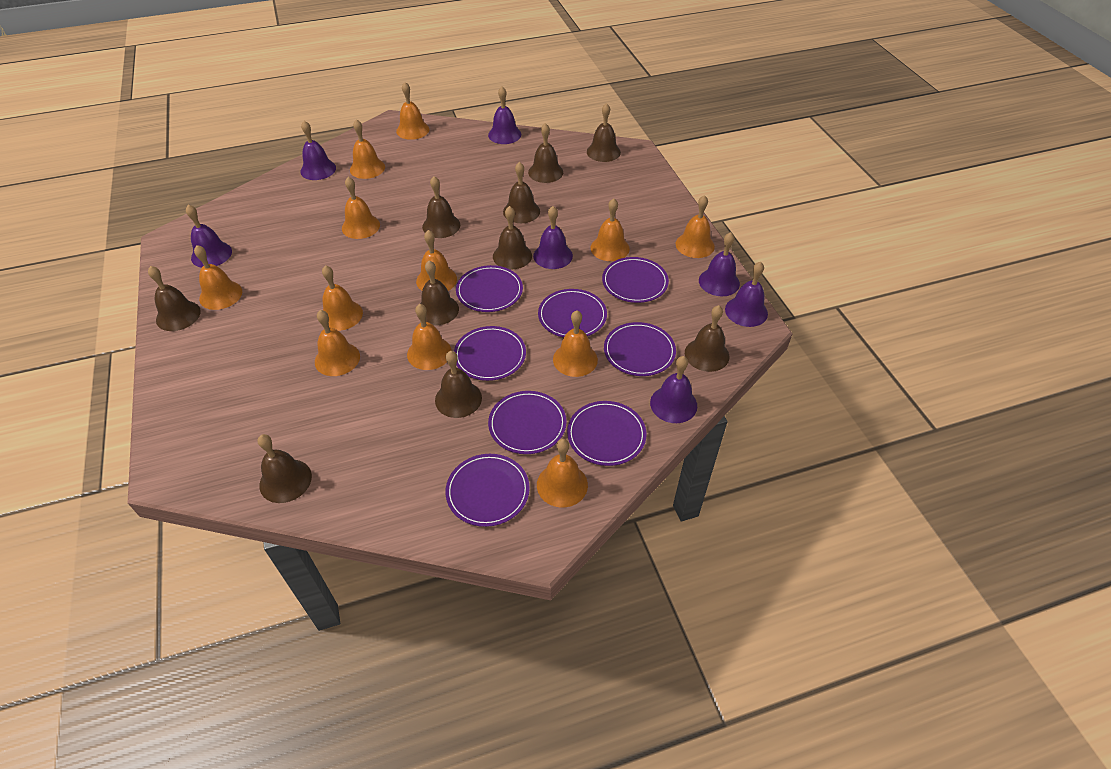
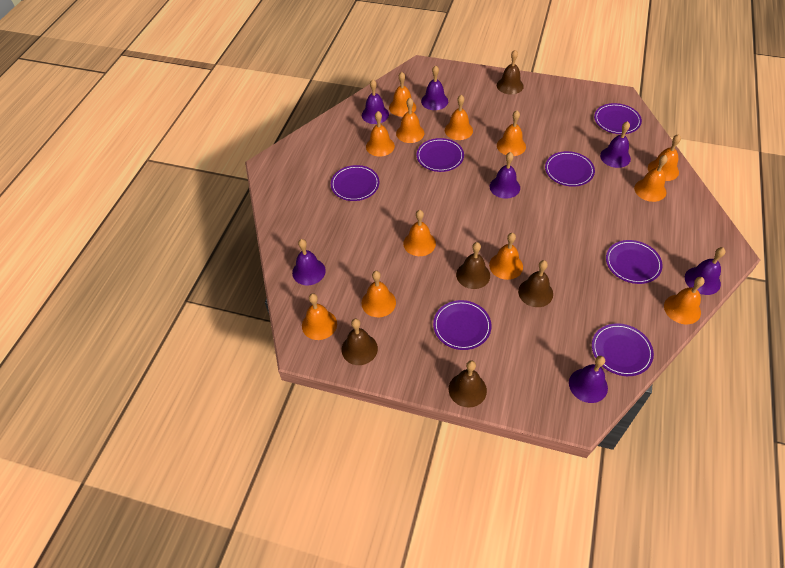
brown bell: [148,266,201,331] [257,434,312,503] [420,260,459,326] [422,176,460,238] [435,351,482,418] [493,206,532,269] [503,162,540,223] [528,123,563,183] [587,103,621,162] [685,305,729,372] = 10 -> [342,319,378,365] [449,360,487,408] [456,242,490,289] [497,50,524,95] [518,260,553,307] = 5
purple plate: [445,454,530,527] [454,326,526,381] [456,265,523,312] [488,391,567,454] [538,289,607,338] [567,401,646,466] [602,257,669,303] [604,322,676,376] = 8 -> [331,165,380,201] [417,138,464,172] [433,300,492,350] [545,151,595,187] [592,323,654,376] [594,103,642,134] [606,240,663,284] = 7

